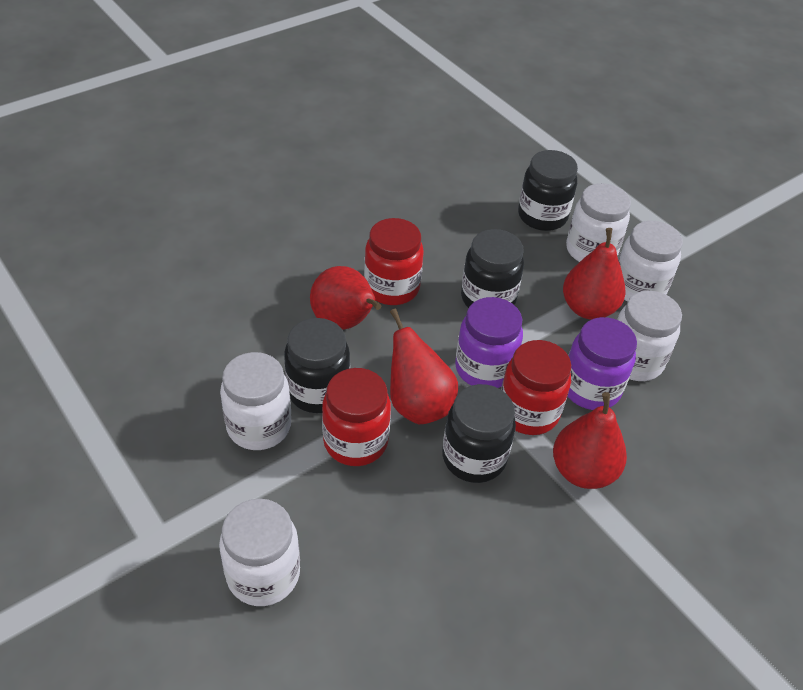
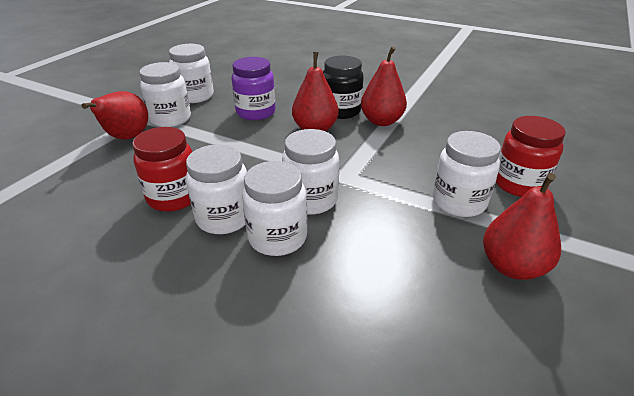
black jar: [284,318,350,413] [442,384,516,483] [461,229,524,308] [518,150,578,231] = 4 -> [323,55,364,119] = 1
purple jar: [455,297,523,388] [568,317,637,410] = 2 -> [232,57,276,120] = 1
red jar: [322,368,391,466] [364,218,424,305] [501,340,571,435] = 3 -> [132,127,192,212] [496,116,566,197] = 2
white jar: [219,499,300,606] [220,352,291,450] [566,183,631,262] [617,291,682,381] [618,221,683,302] = 5 -> [139,62,191,127] [169,44,214,103] [186,144,247,234] [242,161,307,256] [282,129,339,215] [433,131,501,217] = 6

